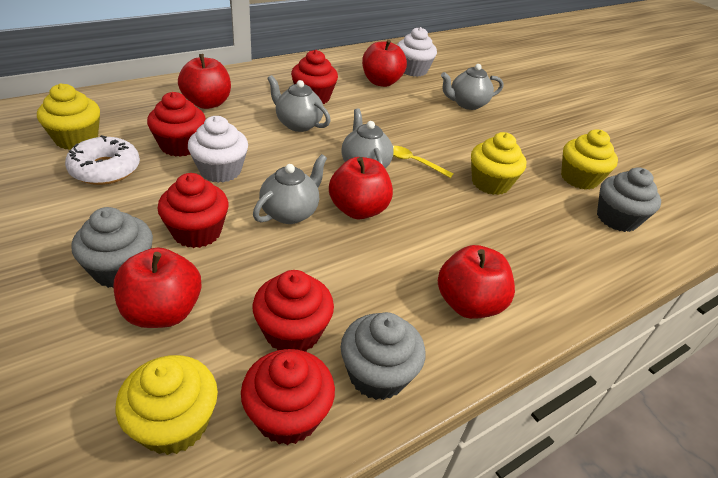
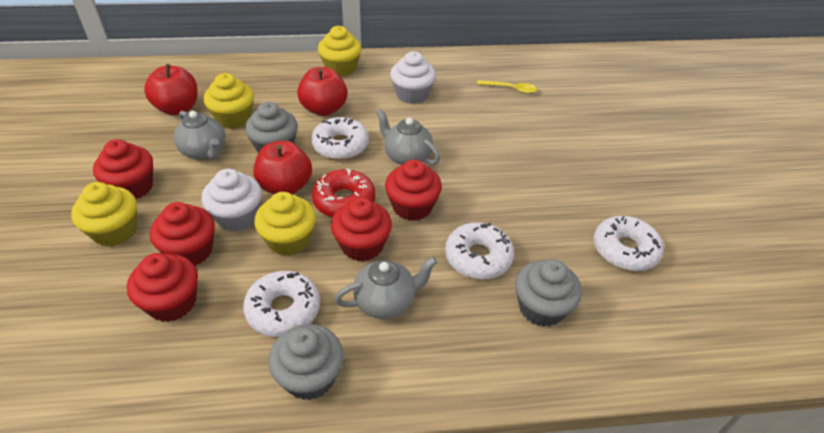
grey teapot: [253,154,327,224] [267,75,331,132] [341,108,393,168] [441,64,504,110] = 4 -> [174,111,226,160] [335,257,437,319] [376,109,440,165] = 3
red apple: [113,247,202,328] [178,54,231,109] [329,157,393,219] [362,40,407,87] [438,245,515,319] = 5 -> [144,64,197,115] [253,140,312,195] [297,67,347,116] = 3
red donut: none = 0 -> [312,168,375,218] = 1
white donut: [65,135,140,185] = 1 -> [243,271,320,337] [311,117,369,160] [445,222,514,279] [594,216,663,271] = 4

